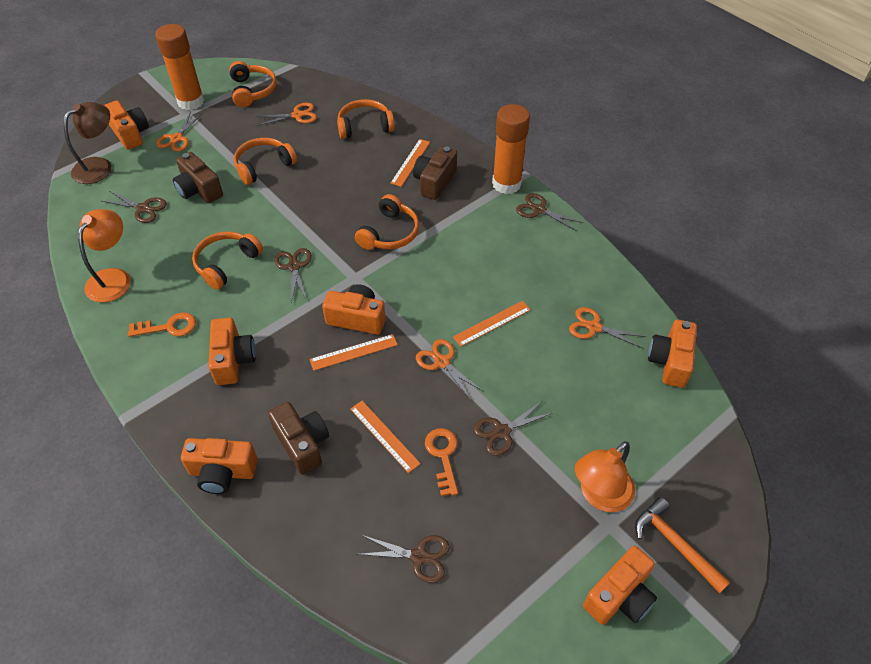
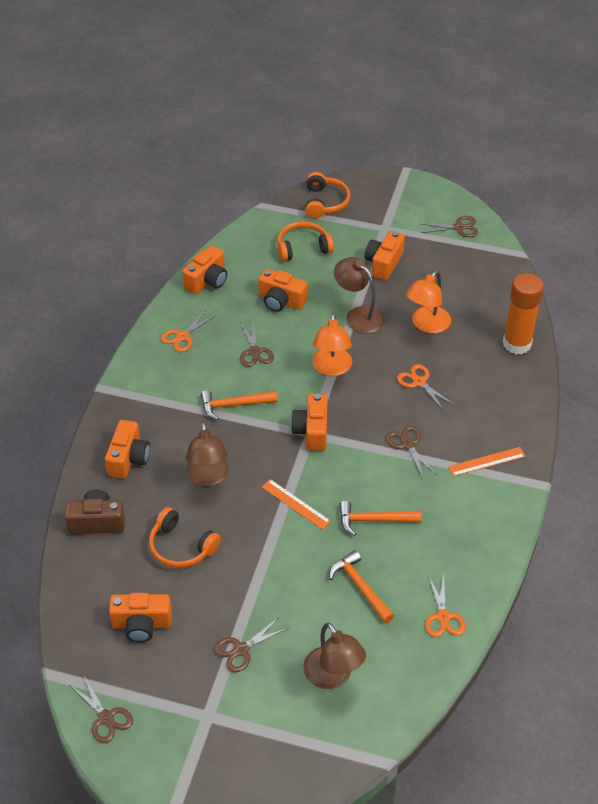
brown camera: [173,152,223,203] [268,402,329,475] [413,146,457,200] = 3 -> [65,490,125,534] = 1
brown lamp: [64,102,112,184] = 1 -> [186,421,229,487] [303,623,366,689] [334,257,385,334] = 3
orange glue stick: [155,24,204,110] [492,104,530,194] = 2 -> [503,273,544,354] = 1
orange hammer: [635,497,731,594] = 1 -> [201,390,278,420] [329,550,394,623] [339,501,421,536] = 3
orange headphones: [192,232,263,290] [229,61,277,107] [234,138,297,185] [337,99,395,139] [355,194,419,250] = 5 -> [149,507,221,568] [277,221,334,262] [305,172,351,219] = 3
orange key: [128,312,196,337] [425,428,458,496] = 2 -> none = 0
orange ruler: [309,334,398,371] [350,401,421,473] [390,139,430,187] [453,301,531,347] = 4 -> [262,479,331,530] [448,447,525,476] = 2
orange scissors: [156,112,202,152] [256,103,317,126] [416,339,484,400] [569,307,647,348] = 4 -> [161,310,216,352] [397,364,455,411] [425,574,466,637] = 3

